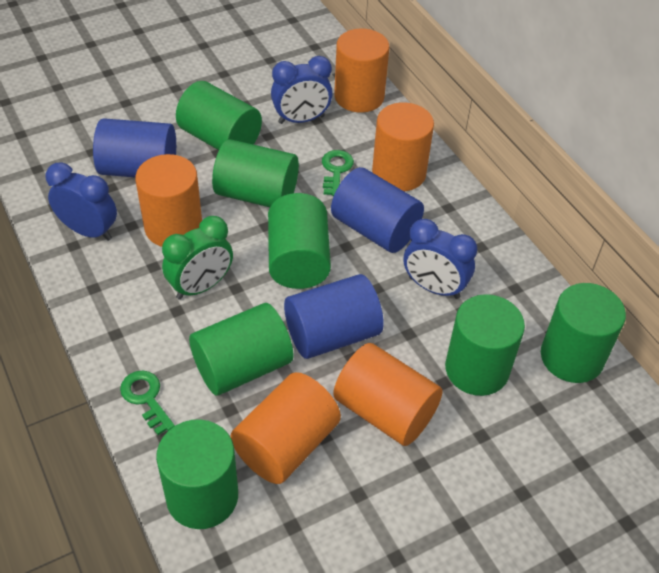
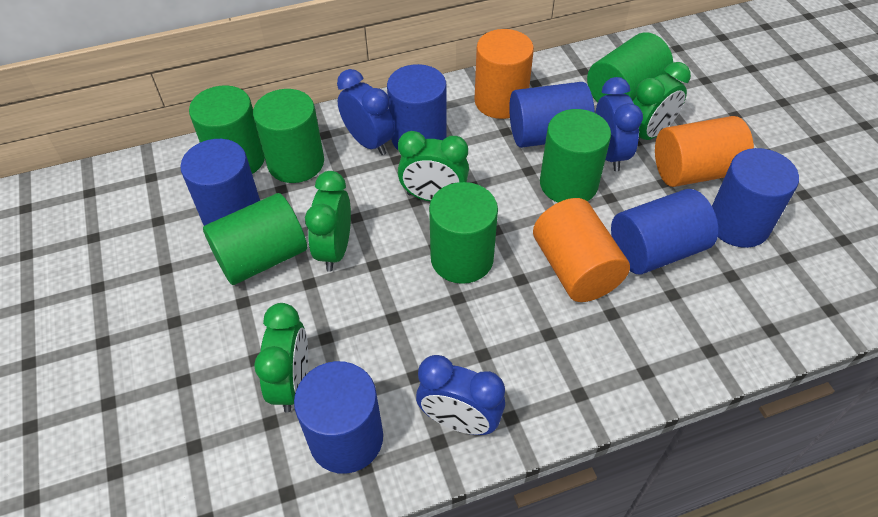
blue cylinder: [93,118,176,177] [284,274,384,359] [331,167,424,253] = 3 -> [180,139,260,226] [294,361,383,474] [387,64,447,150] [509,82,595,148] [611,189,718,274] [712,148,799,248] = 6
green clock: [162,216,233,300] = 1 -> [254,303,308,412] [305,171,351,272] [398,131,469,202] [633,62,691,140] = 4
green cylinder: [156,419,238,529] [176,81,262,150] [189,303,293,396] [212,139,299,207] [268,193,331,289] [445,294,525,396] [541,283,626,383] = 7 -> [189,85,265,174] [203,193,307,285] [253,89,324,183] [429,182,498,284] [540,109,611,203] [587,32,673,103] = 6
green key: [120,371,175,435] [322,150,354,196] = 2 -> none = 0
orange cylinder: [135,154,202,247] [230,372,341,484] [333,343,443,446] [334,29,389,113] [372,102,434,191] = 5 -> [474,29,534,119] [533,198,630,302] [655,116,754,187] = 3

